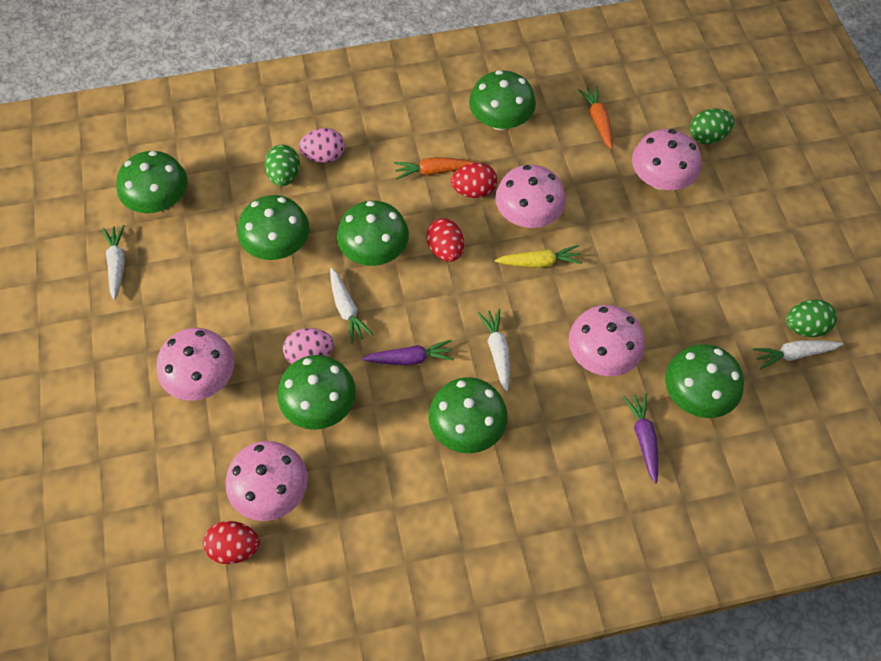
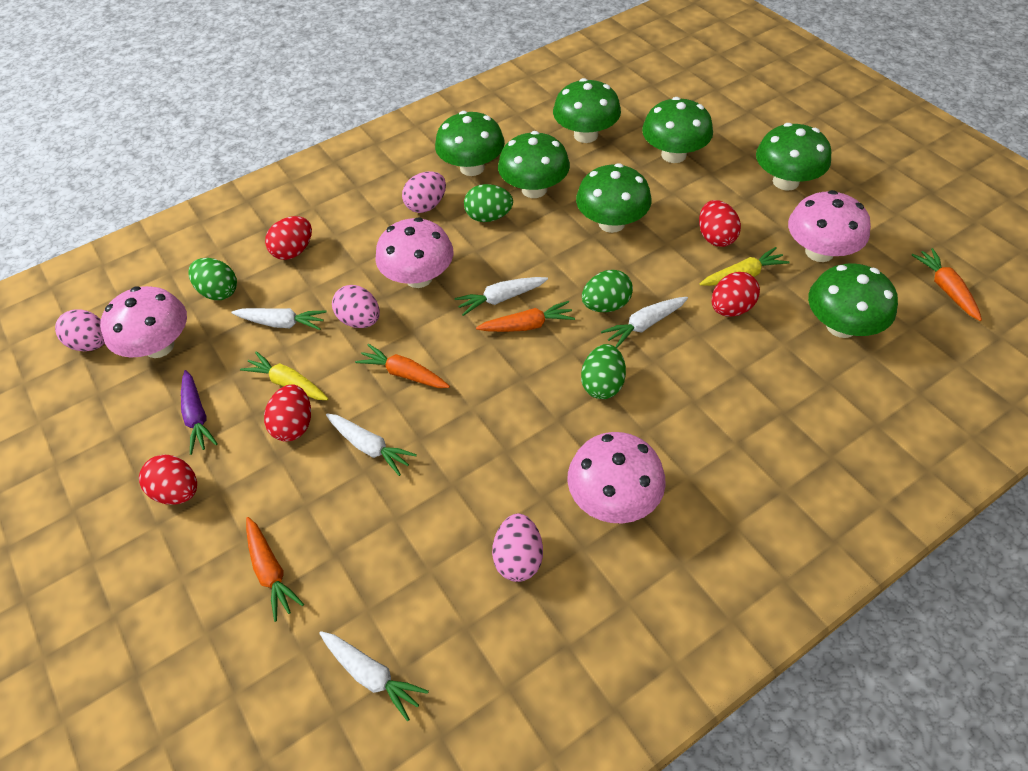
green egg: [265,145,300,186] [690,109,734,144] [786,299,837,337] = 3 -> [188,258,237,300] [464,184,513,222] [581,344,626,399] [582,270,633,312] = 4
orange carrot: [394,157,477,179] [578,86,613,149] = 2 -> [246,517,304,622] [355,344,450,388] [476,301,575,332] [912,248,982,321] = 4
pink egg: [283,328,334,364] [299,128,345,163] = 2 -> [55,309,105,351] [332,285,380,328] [402,171,446,213] [492,514,543,582] = 4
pink mushroom: [157,328,235,401] [226,441,308,521] [495,165,566,228] [569,305,645,376] [632,129,701,190] = 5 -> [100,286,187,358] [375,217,453,288] [567,432,666,524] [788,190,871,262] = 4
purple carrot: [362,340,454,365] [623,393,658,484] = 2 -> [181,370,218,455] = 1
red egg: [203,521,260,564] [426,219,464,262] [451,163,497,198] = 3 -> [139,455,197,505] [264,384,311,441] [265,216,312,260] [699,200,741,247] [712,272,760,317] = 5
white carrot: [102,225,125,300] [330,268,373,343] [478,309,510,391] [753,340,843,369] = 4 -> [231,308,327,330] [319,631,429,721] [326,414,417,476] [455,277,548,316] [601,297,688,348] = 5
yellow carrot: [495,245,582,268] = 1 -> [240,351,328,400] [700,247,790,286] = 2

